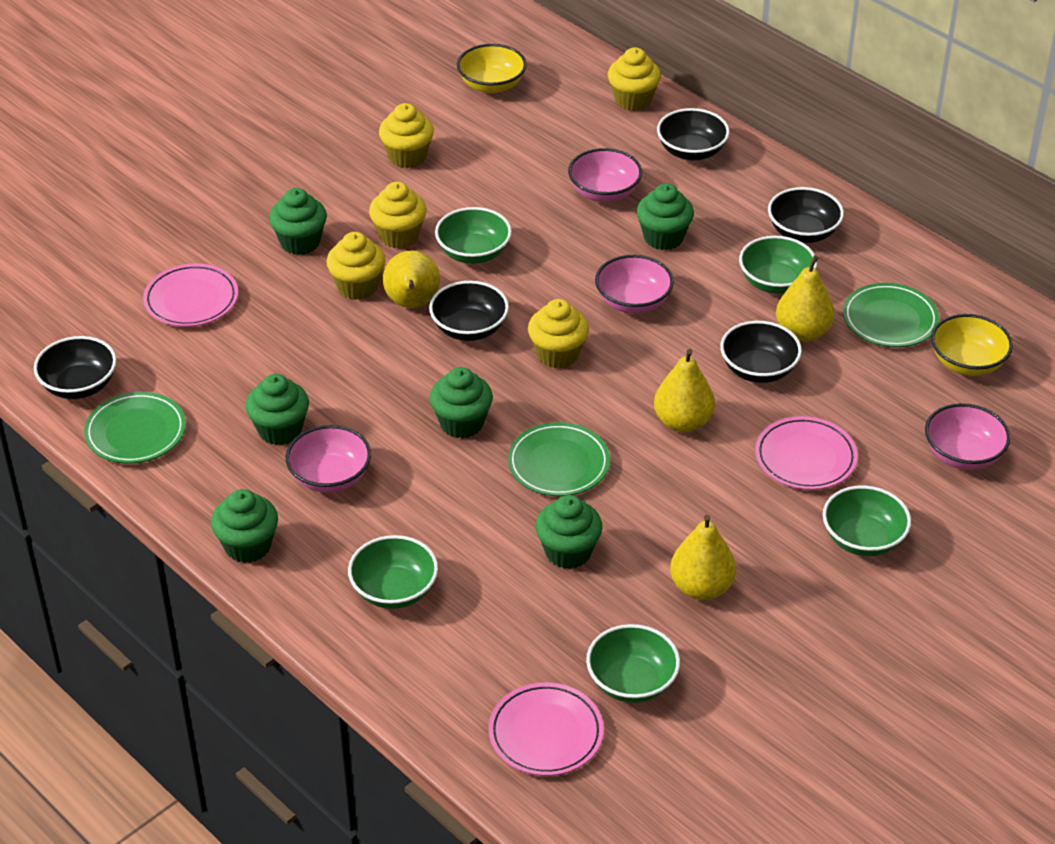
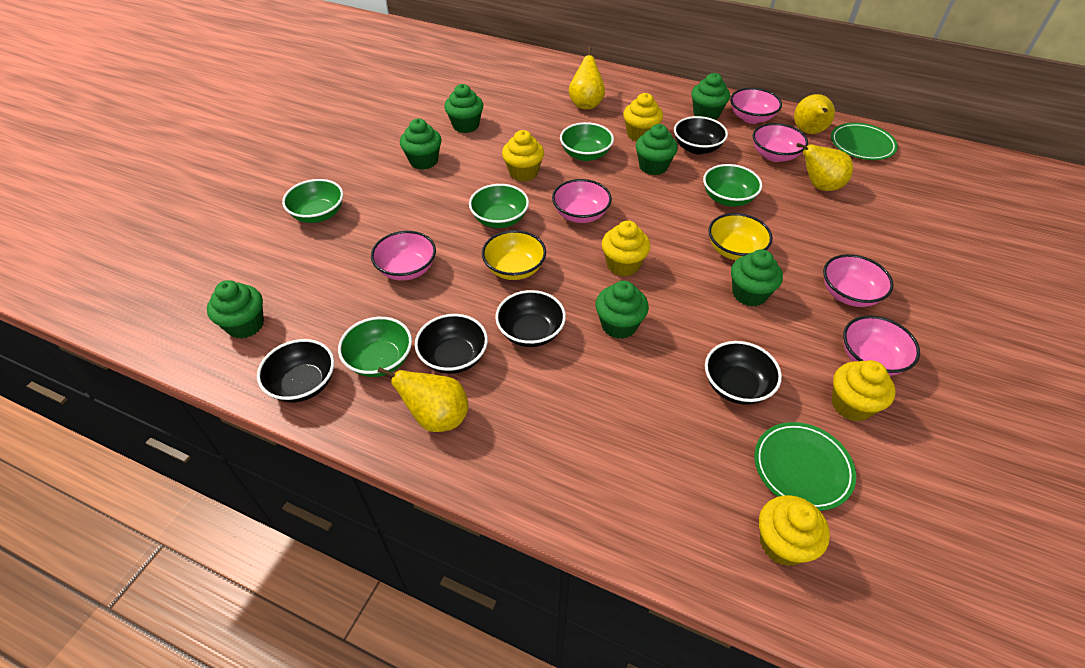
green cupcake: [211,489,278,563] [246,374,309,445] [269,188,327,255] [430,367,493,438] [535,495,602,569] [637,183,694,250] = 6 -> [207,280,264,339] [400,119,442,170] [444,84,483,133] [596,281,649,339] [636,124,678,175] [691,73,730,120] [731,249,783,307] = 7
green plate: [84,392,186,464] [508,422,610,496] [843,283,939,347] = 3 -> [754,422,856,511] [831,123,898,160] = 2
pink bowl: [286,425,371,493] [568,148,642,202] [595,255,674,314] [925,403,1011,470] = 4 -> [371,231,436,281] [552,179,612,223] [730,88,782,124] [753,123,808,162] [823,254,894,307] [843,315,920,376] = 6
pink plate: [143,264,238,327] [489,682,604,776] [755,416,858,490] = 3 -> none = 0

